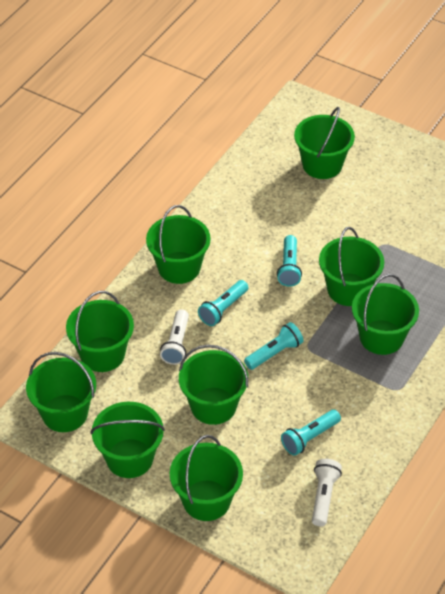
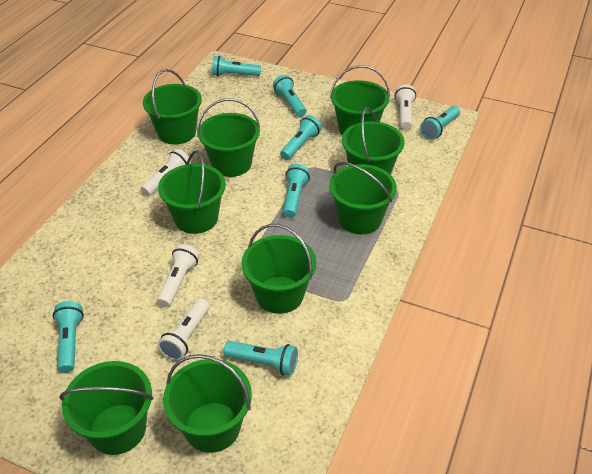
turquoise flashlight: [198,280,248,326] [244,322,304,370] [277,235,302,287] [281,410,341,456] = 4 -> [53,301,84,373] [212,56,261,76] [224,341,298,376] [273,75,306,117] [280,115,322,160] [283,164,310,218] [420,106,460,140] = 7
white flashlight: [160,309,189,365] [312,459,342,526] = 2 -> [141,149,191,196] [157,244,200,307] [158,299,209,361] [395,84,416,130] = 4

